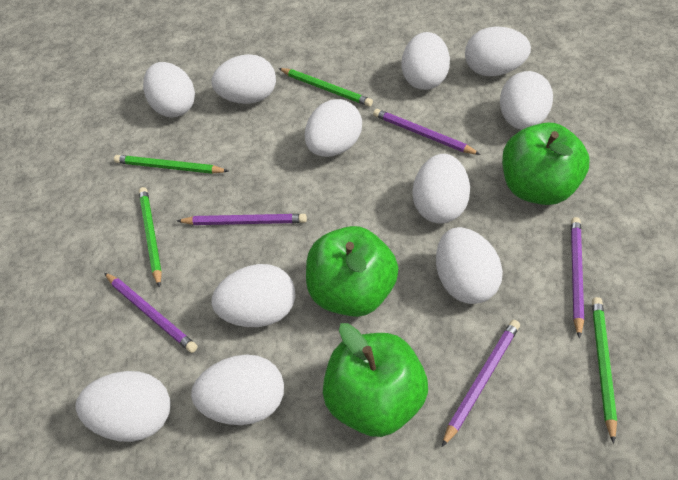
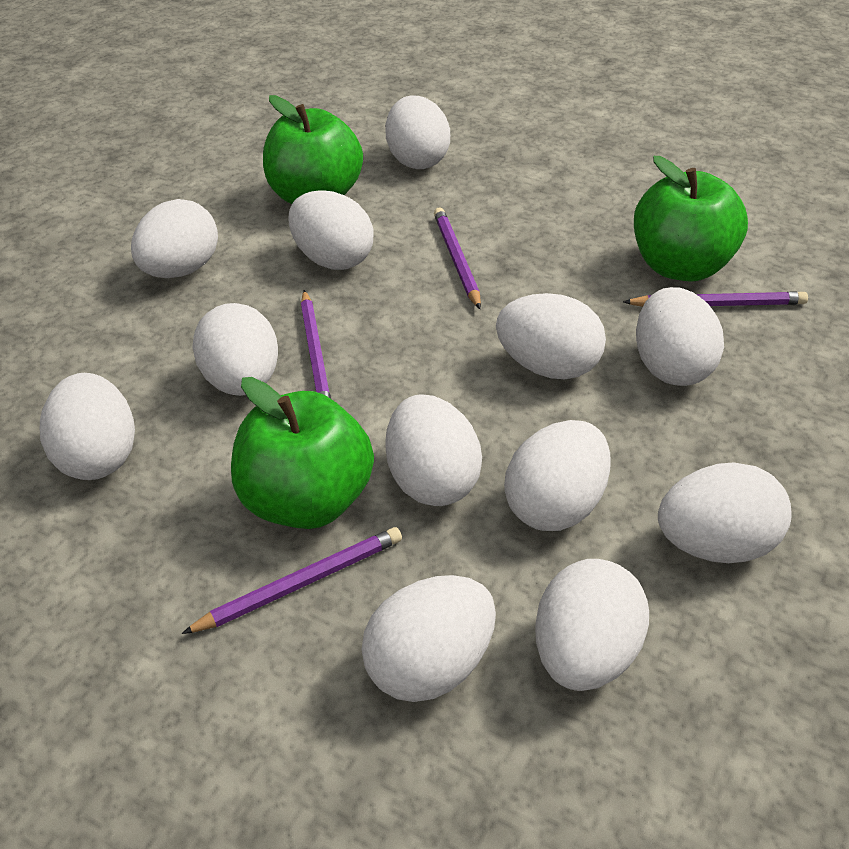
green pencil: [114,155,228,174] [139,187,162,288] [279,68,373,107] [592,297,617,444] = 4 -> none = 0
purple pencil: [104,273,198,353] [177,214,307,225] [373,109,481,155] [442,320,520,447] [571,217,584,339] = 5 -> [182,527,402,634] [301,290,331,399] [434,208,481,309] [623,291,808,307] = 4
white egg: [76,371,170,442] [143,62,195,118] [191,354,284,425] [211,54,276,104] [212,264,295,327] [305,99,362,157] [402,32,450,90] [413,154,470,223] [436,227,503,304] [465,26,531,76] [500,71,553,130] = 11 -> [40,373,135,480] [131,199,218,278] [192,303,278,396] [288,190,373,270] [362,575,496,702] [385,96,450,169] [385,394,482,506] [496,293,606,379] [504,420,611,531] [535,559,649,691] [636,287,724,386] [658,462,792,563] = 12

